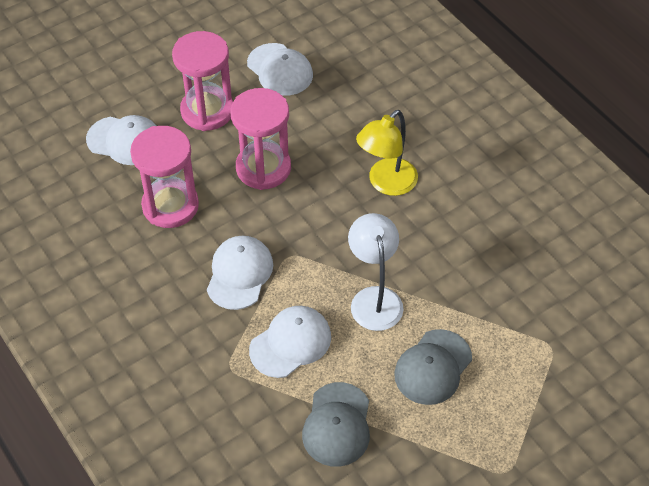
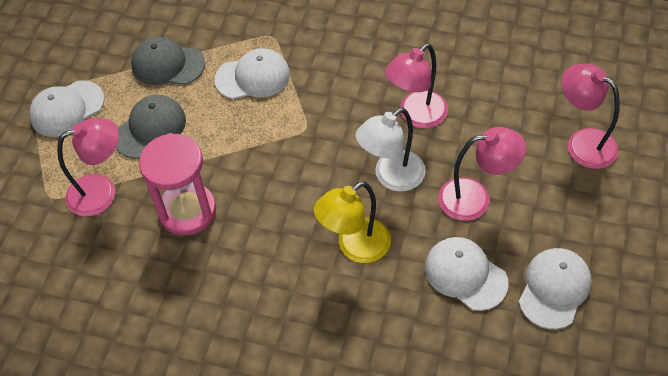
pink hourglass: [130,126,199,228] [172,31,233,131] [230,88,291,190] = 3 -> [139,133,216,236] = 1
pink lamp: none = 0 -> [57,118,119,216] [385,43,448,128] [438,127,526,221] [561,64,620,169] = 4

